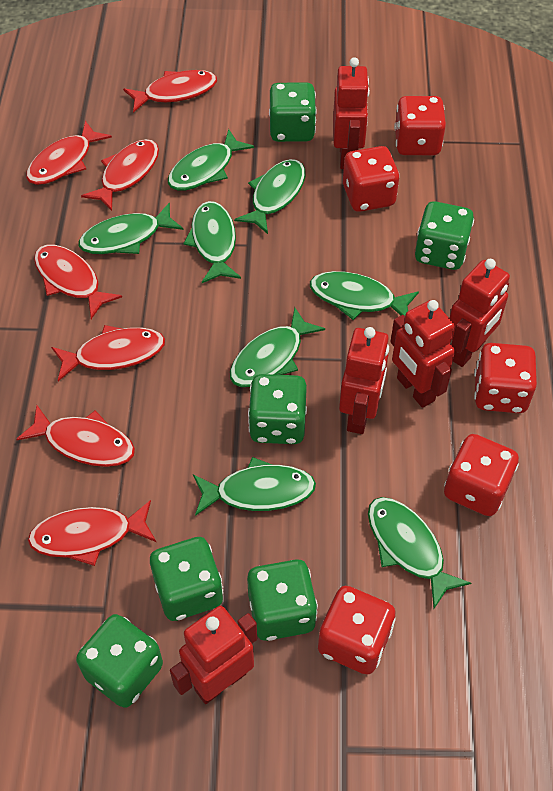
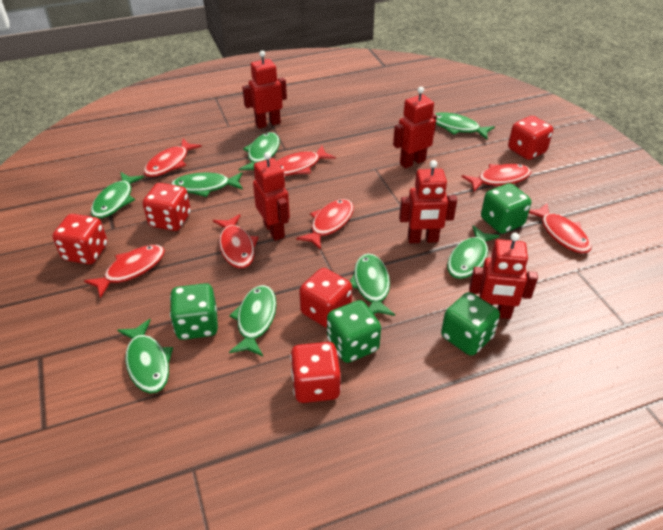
green dice: [76,614,163,708] [150,537,223,621] [247,559,318,641] [248,374,307,444] [269,82,317,142] [415,201,474,270] = 6 -> [170,283,218,340] [327,300,381,363] [441,292,500,356] [481,183,531,234] = 4

